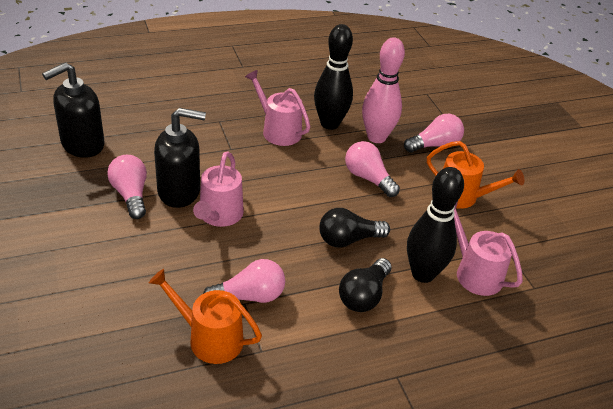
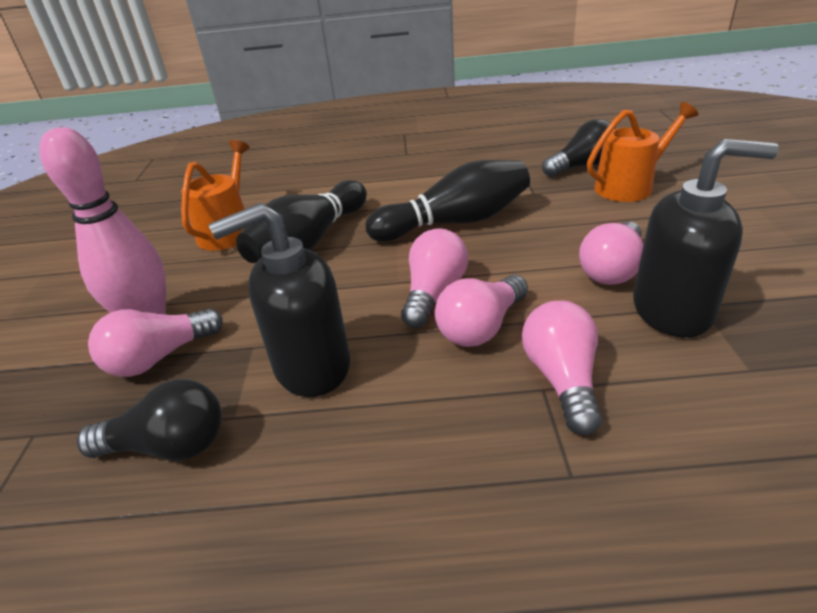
pink light bulb: [107,155,147,219] [203,259,285,303] [345,141,400,197] [404,114,464,152] = 4 -> [88,308,223,377] [401,228,468,327] [435,275,528,347] [522,301,602,435] [579,221,644,285] = 5
pink watering can: [193,151,244,227] [245,70,311,146] [454,201,523,296] = 3 -> none = 0

